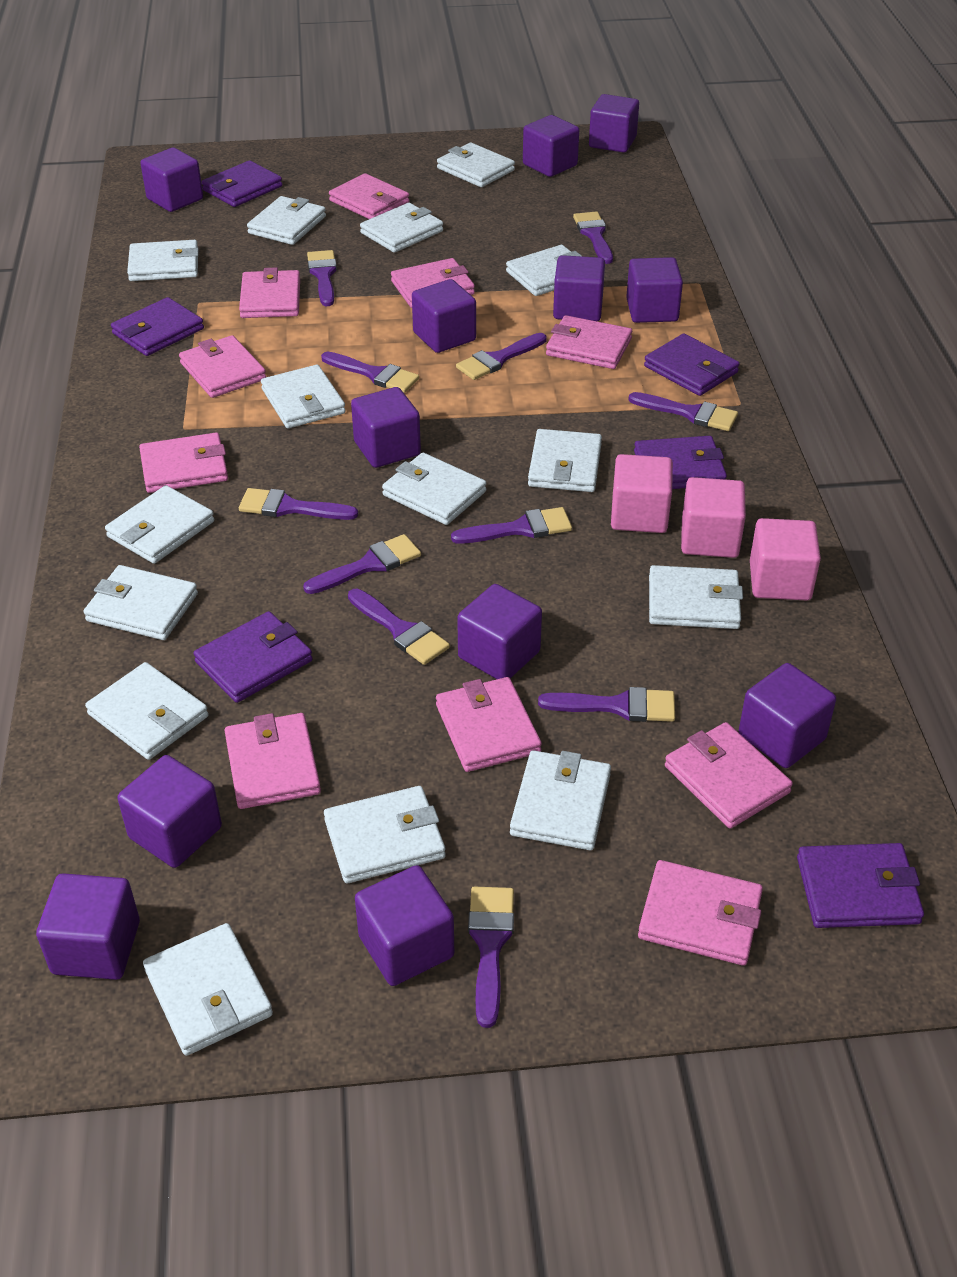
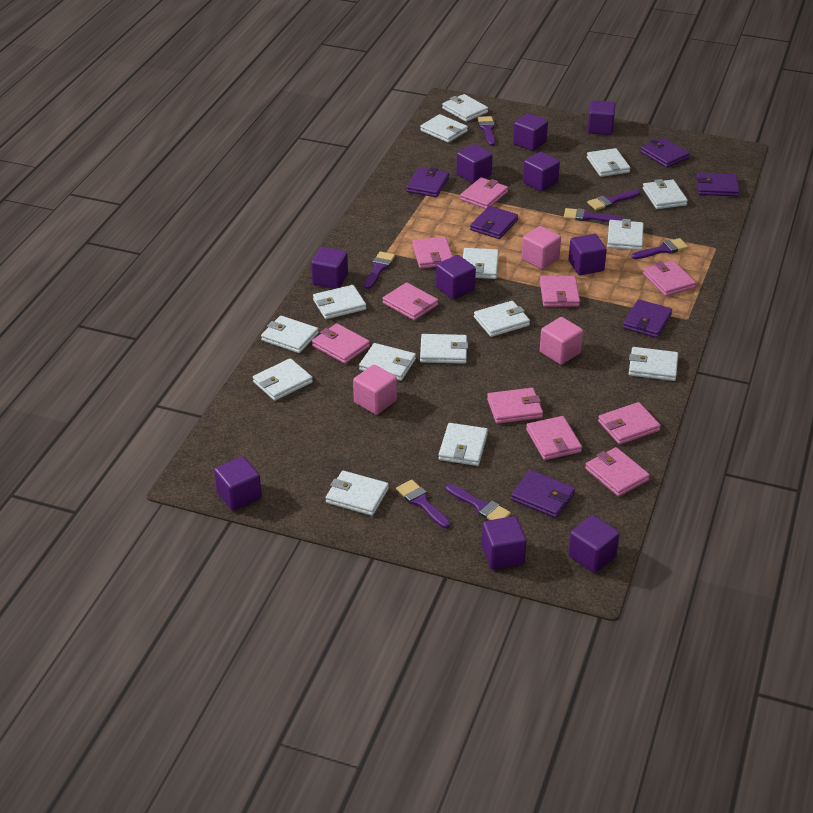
purple brush: [239,488,358,520] [303,534,421,594] [307,250,337,306] [321,351,419,393] [348,589,450,665] [451,507,572,544] [456,333,546,380] [468,887,514,1028] [538,687,675,722] [573,211,613,264] [628,392,738,431] = 11 -> [364,251,395,289] [396,480,450,529] [446,484,511,520] [478,116,495,146] [564,208,623,222] [587,190,640,210] [631,238,688,259] = 7
purple cube: [36,873,140,980] [117,755,222,868] [140,147,203,212] [351,387,421,468] [355,865,454,986] [412,279,476,353] [457,584,542,679] [523,115,579,177] [553,255,605,321] [589,94,639,153] [626,257,683,323] [739,663,836,768] = 12 -> [214,456,262,511] [311,247,348,289] [436,255,476,299] [456,144,493,183] [482,516,526,569] [513,113,548,151] [523,152,560,192] [568,515,620,573] [569,234,607,275] [587,100,616,135] = 10

